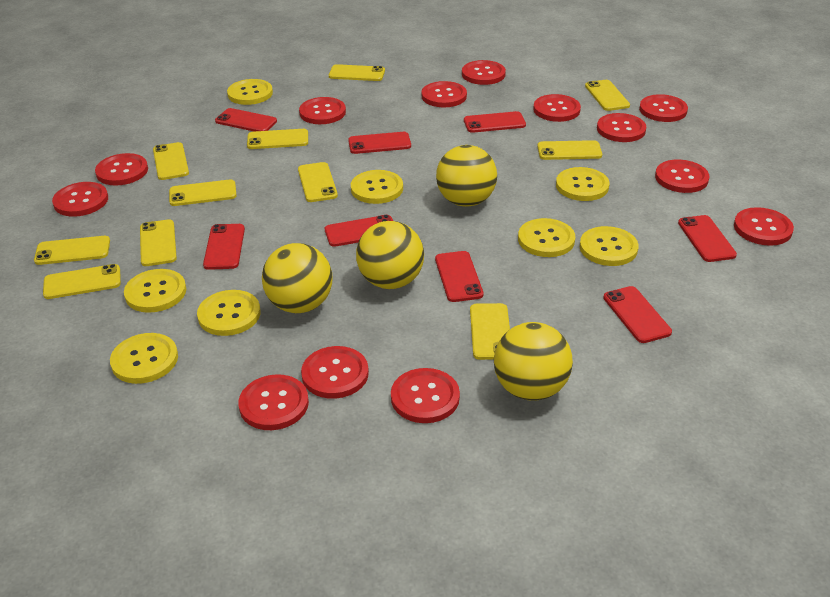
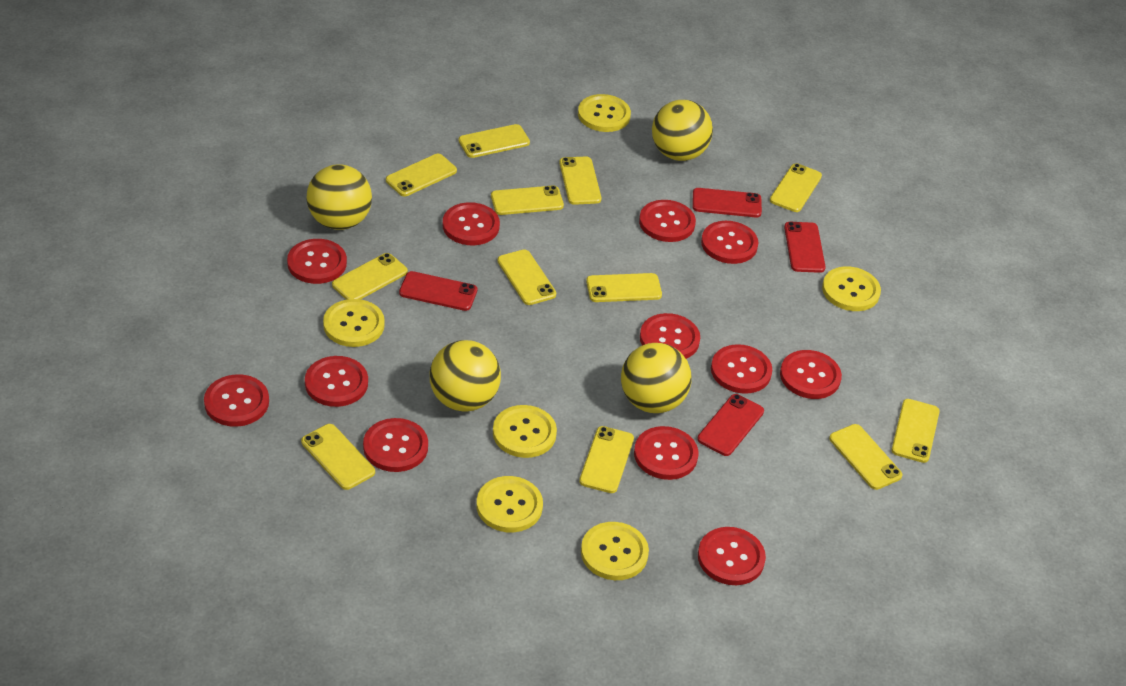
red button: [52,182,108,217] [95,153,148,186] [238,374,309,430] [299,97,346,124] [301,346,369,399] [391,368,460,423] [422,81,467,107] [462,60,506,85] [533,94,581,122] [597,113,646,142] [639,94,688,122] [655,160,709,193] [734,207,794,246] = 13 -> [204,374,269,427] [287,239,347,284] [305,356,368,407] [363,418,428,472] [443,202,500,245] [634,426,698,480] [639,200,696,242] [640,313,700,359] [698,527,766,585] [701,221,758,264] [711,344,772,394] [780,350,842,399] = 12
red phone: [203,224,245,270] [215,108,277,131] [325,215,393,247] [348,132,411,154] [435,251,483,302] [464,111,526,133] [603,286,672,343] [678,215,737,262] = 8 -> [399,271,477,311] [692,188,762,217] [697,394,764,456] [784,222,826,273] = 4
yellow button: [110,333,178,384] [124,269,186,313] [197,290,260,336] [227,79,273,105] [351,170,403,204] [518,218,575,257] [556,167,610,201] [580,226,639,266] = 8 -> [323,299,385,347] [476,476,543,532] [493,405,557,458] [578,94,631,132] [581,522,649,580] [822,266,881,311] = 6
yellow phone: [34,236,110,265] [43,264,121,299] [140,219,177,266] [153,142,189,180] [169,179,237,206] [247,129,308,149] [298,162,338,202] [329,64,385,81] [470,303,510,360] [537,140,602,160] [585,80,630,111] = 11 -> [301,424,375,490] [332,253,408,300] [386,154,457,196] [458,124,530,158] [491,185,564,215] [497,249,556,305] [559,156,602,205] [579,426,634,493] [586,273,662,302] [770,163,822,212] [829,424,902,490] [892,399,940,463] = 12

